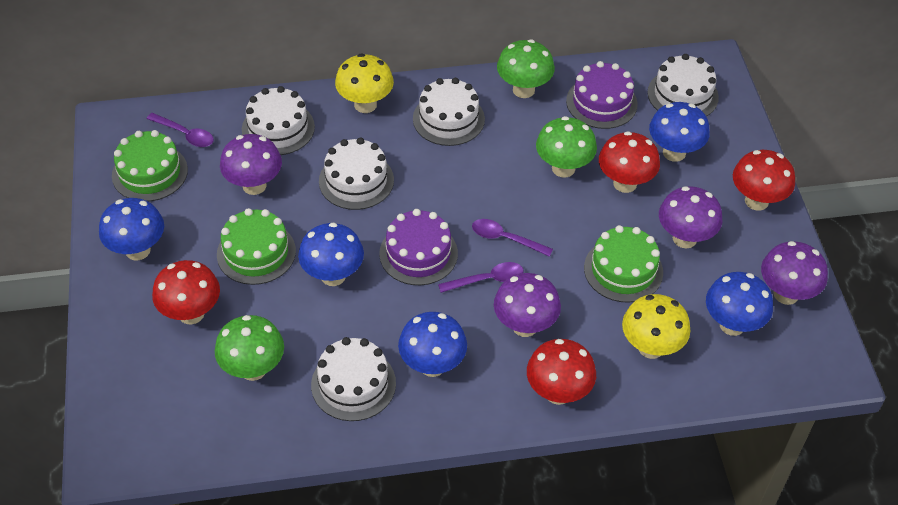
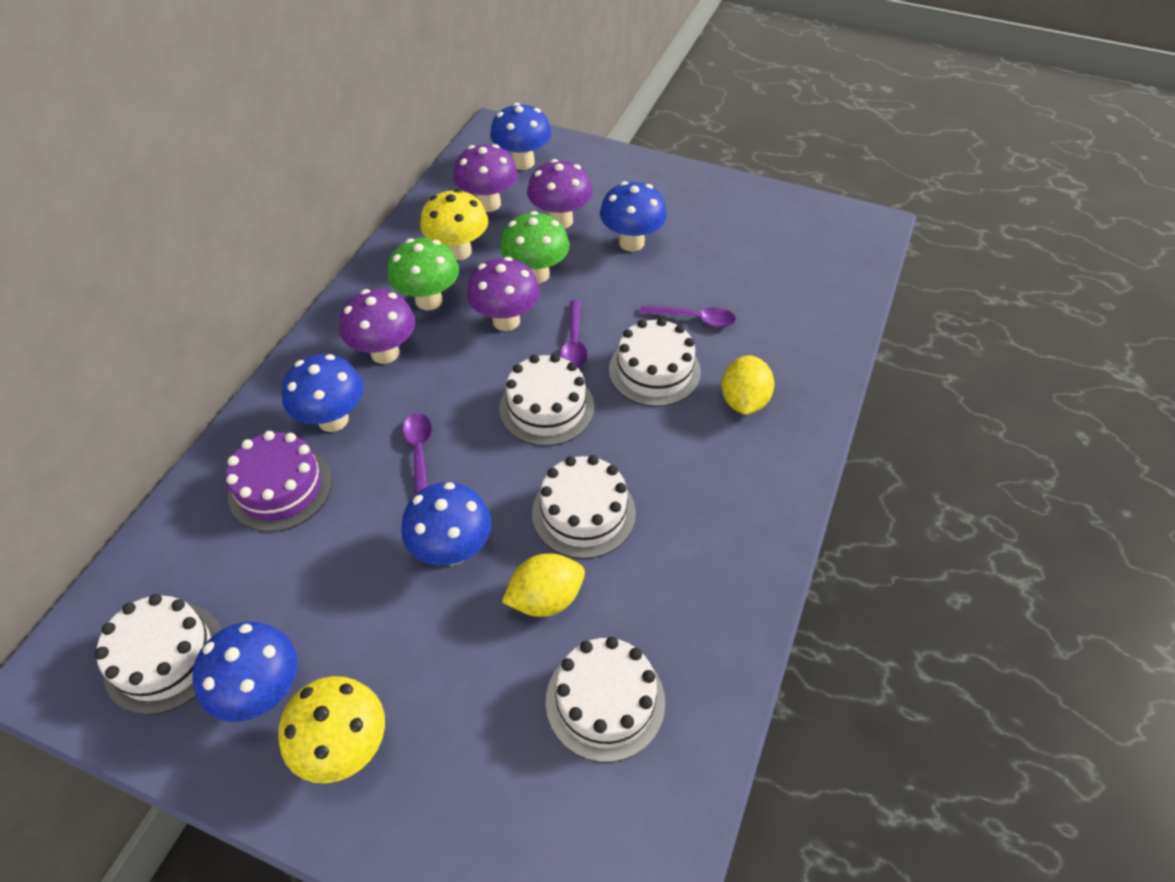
green cake: [112,130,188,201] [217,208,296,285] [584,225,663,303] = 3 -> none = 0
green mushroom: [215,315,284,381] [497,39,555,98] [536,116,597,178] = 3 -> [387,238,459,310] [500,211,569,284] = 2
purple cake: [379,209,458,285] [566,61,638,129] = 2 -> [226,431,332,532] = 1
red mushroom: [152,260,220,325] [527,339,596,405] [599,131,660,193] [733,150,795,211] = 4 -> none = 0
yellow lemon: none = 0 -> [502,553,585,617] [721,356,774,415] = 2

